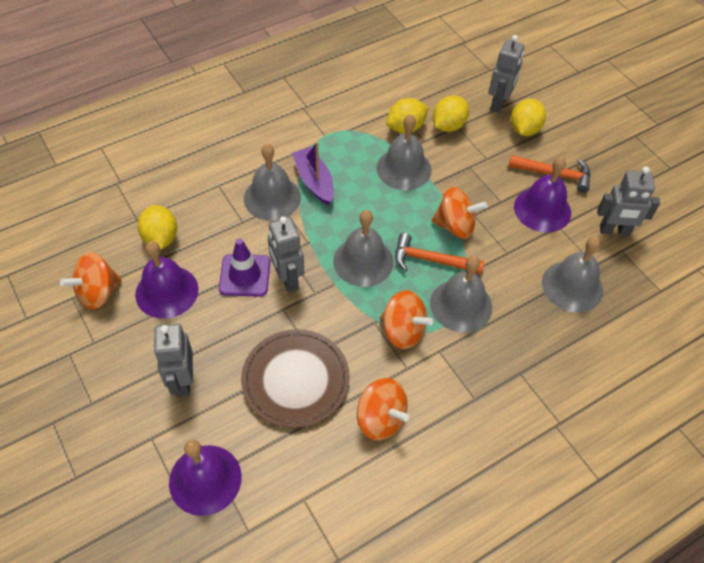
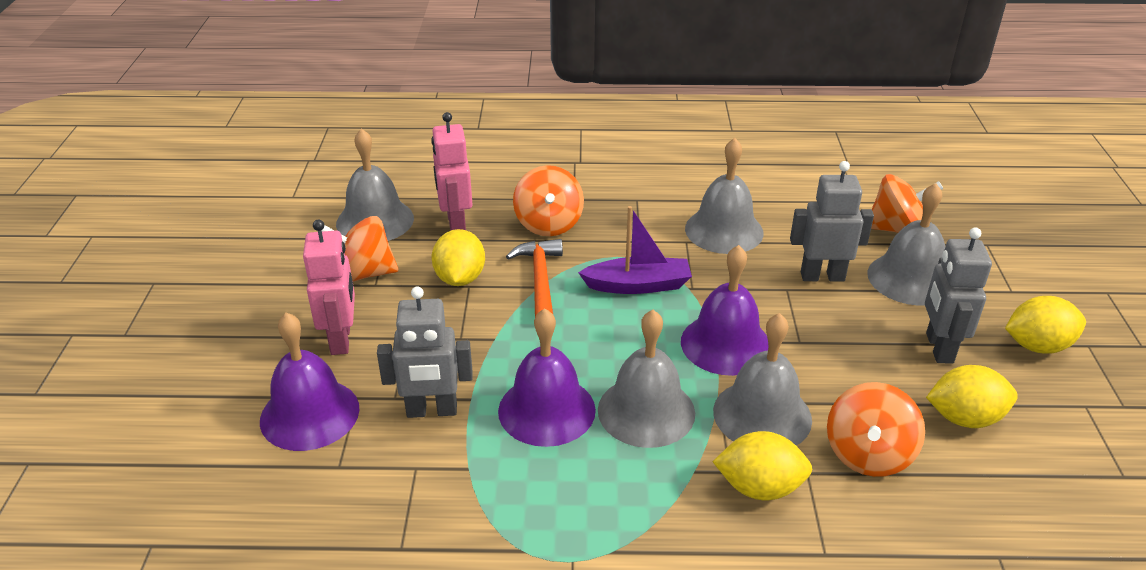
brown plate: [241,329,350,428] = 1 -> none = 0
grey robot: [153,324,193,397] [268,216,304,293] [489,35,525,113] [597,166,660,236] = 4 -> [377,286,473,418] [790,161,874,282] [925,227,992,364] = 3
orange hammer: [395,233,484,274] [508,155,591,193] = 2 -> [506,239,563,317] = 1
pink robot: none = 0 -> [303,220,355,355] [431,112,473,231] = 2
purple traffic cone: [219,239,270,297] = 1 -> none = 0

